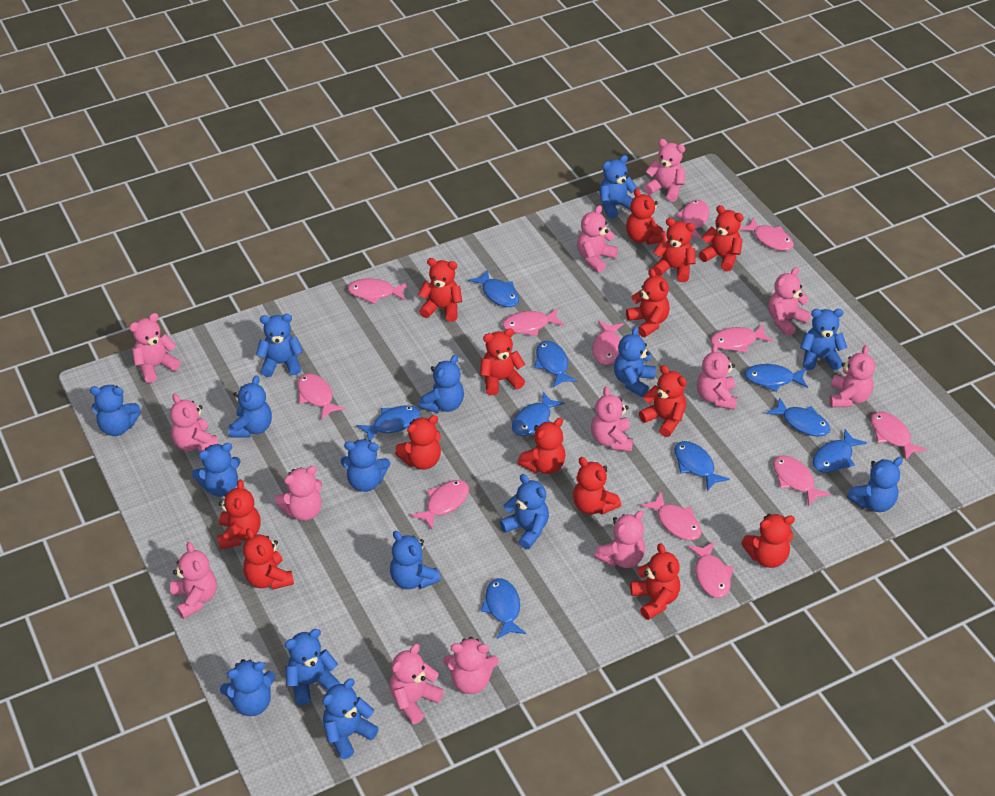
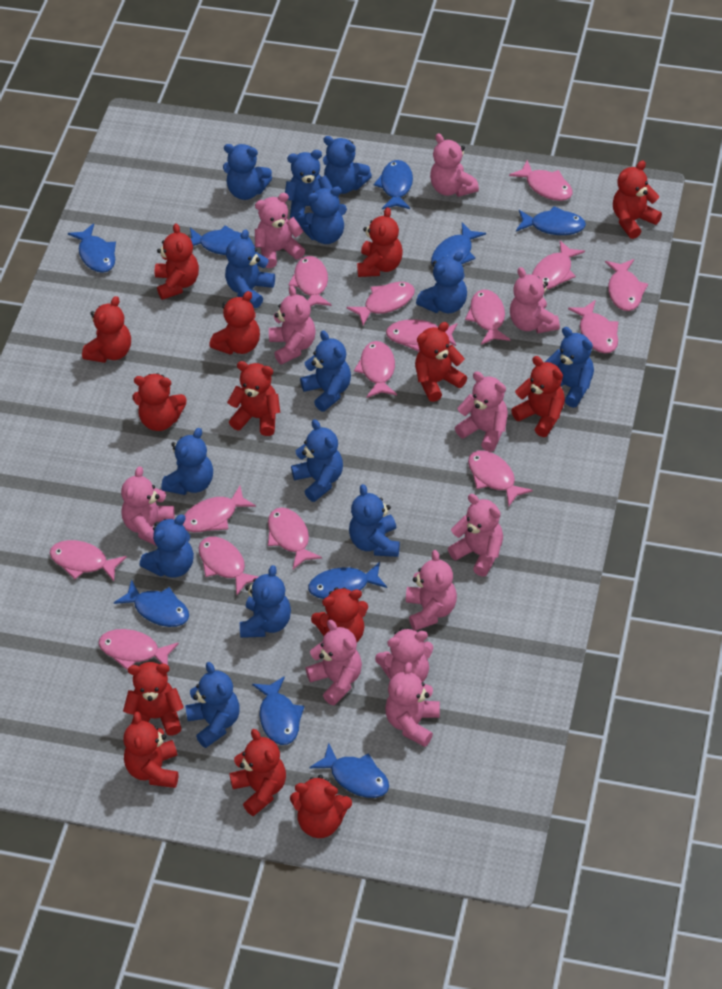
blue teddy bear: [90,385,141,436] [192,443,241,497] [220,659,275,716] [229,375,272,438] [256,314,303,377] [285,629,340,705] [322,678,379,759] [341,439,390,492] [390,531,441,589] [419,355,464,413] [500,474,549,549] [599,155,638,219] [614,327,656,397] [800,309,847,370] [847,457,903,512] = 15 -> [140,514,194,578] [161,428,213,495] [185,662,240,748] [223,144,272,200] [225,229,275,308] [240,565,291,638] [285,150,333,222] [291,419,343,502] [297,186,347,244] [300,331,351,412] [323,136,372,194] [349,484,400,557] [416,251,467,313] [545,327,594,408] = 14
pink fish: [297,373,345,420] [348,279,408,304] [411,480,469,529] [502,308,564,336] [593,321,623,365] [641,492,702,540] [675,200,709,239] [687,542,734,598] [710,324,773,353] [739,217,794,251] [773,455,830,506] [871,411,927,461] = 12 -> [50,540,127,581] [98,629,179,670] [182,486,256,532] [199,537,258,595] [268,507,322,569] [289,256,332,307] [347,282,415,325] [354,341,397,398] [386,319,458,352] [465,290,511,345] [468,451,533,507] [509,160,573,201] [532,241,585,290] [568,300,619,353] [605,259,648,311] = 15
pink teddy bear: [129,313,181,383] [170,394,218,453] [170,542,217,619] [275,466,322,521] [390,644,444,724] [443,637,499,694] [577,205,618,272] [591,386,633,452] [594,510,645,568] [644,139,685,202] [697,344,737,410] [768,267,811,336] [829,345,875,407] = 13 -> [121,466,175,546] [255,193,305,268] [269,286,316,365] [305,620,362,705] [375,628,434,682] [385,662,440,747] [406,550,457,631] [430,133,479,197] [448,494,503,577] [455,371,508,452] [510,267,560,333] = 11

